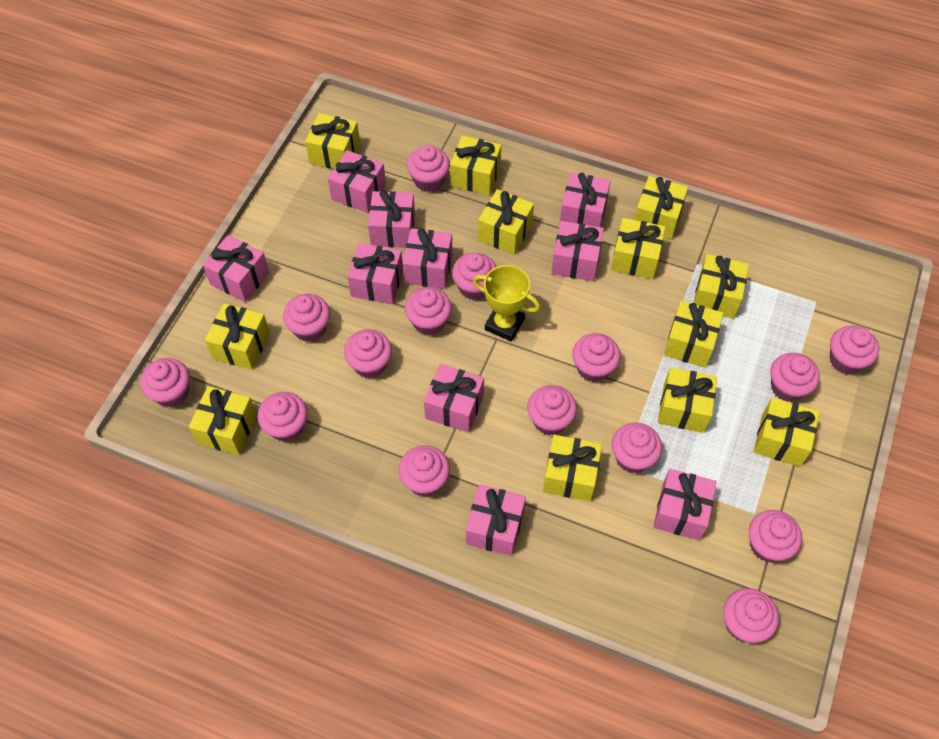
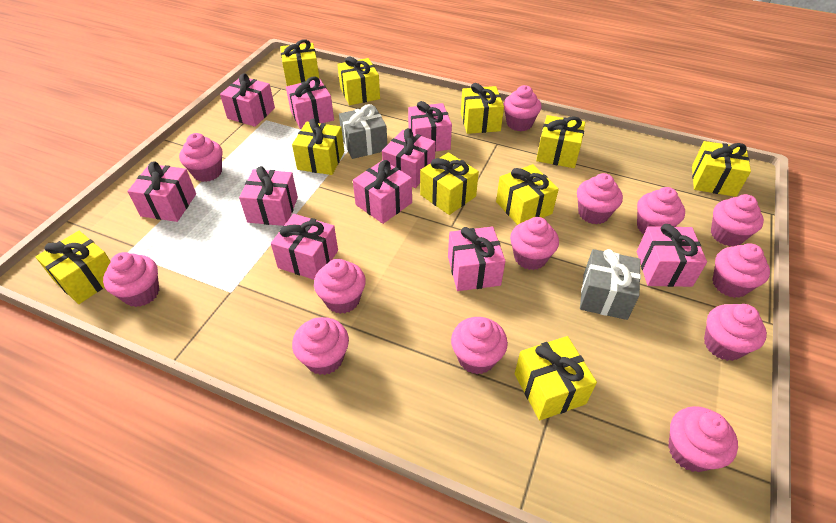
grey gift: none = 0 -> [339,104,387,159] [580,249,641,320] = 2
pink cupcake: [140,358,190,408] [258,392,308,442] [283,294,330,342] [344,329,392,378] [399,445,450,497] [405,287,452,335] [407,145,450,192] [452,253,497,300] [527,385,577,435] [572,333,621,382] [612,423,662,473] [723,588,779,643] [749,510,802,563] [770,353,820,402] [830,325,879,374] = 15 -> [103,252,159,307] [179,133,222,182] [292,317,349,375] [314,259,366,314] [451,317,508,374] [503,85,542,131] [510,217,559,270] [577,173,623,224] [637,187,685,234] [668,406,738,472] [704,304,767,361] [711,194,764,246] [712,243,770,298] = 13
yellow gift: [189,386,257,455] [205,303,270,370] [305,113,360,169] [450,135,501,195] [478,189,534,255] [543,435,602,501] [611,218,666,279] [635,176,688,239] [658,367,717,433] [664,300,724,368] [694,254,749,319] [754,397,820,467] = 12 -> [35,231,110,304] [280,39,319,86] [292,119,344,175] [337,56,380,105] [420,152,479,215] [461,83,504,134] [496,164,559,225] [514,336,597,421] [536,115,585,168] [692,141,751,197] = 10
yellow trophy: [473,265,540,342] = 1 -> none = 0

